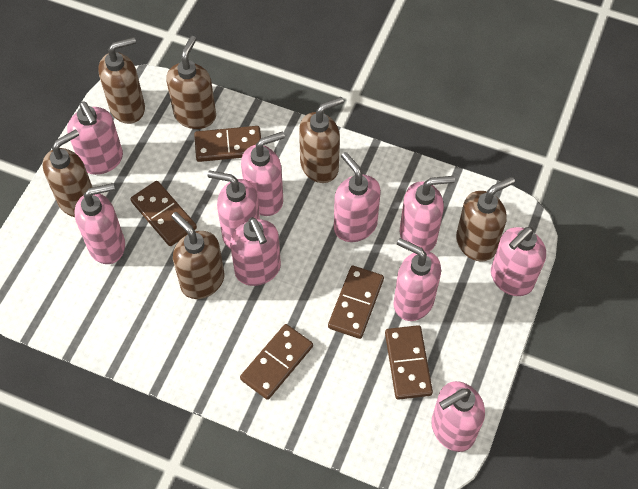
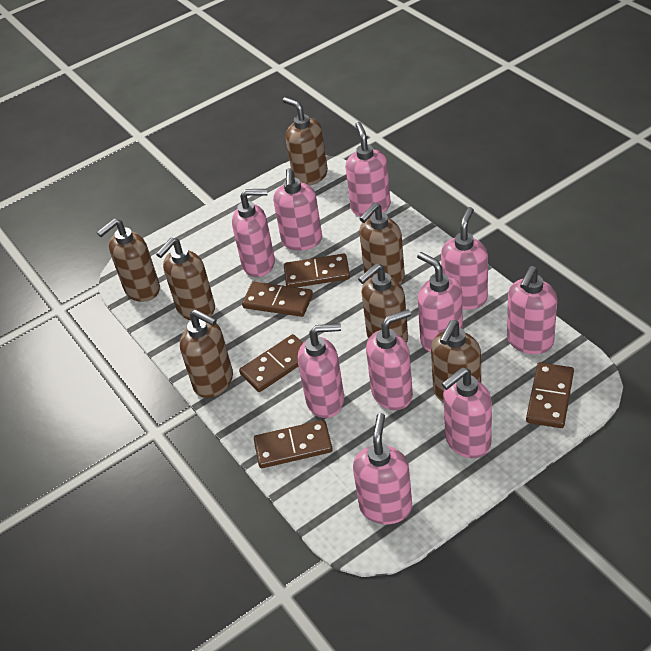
brown soap dispenser: [42,129,93,217] [98,37,145,124] [166,36,216,129] [171,212,224,299] [299,97,344,183] [456,177,515,262] = 6 -> [97,218,160,302] [156,238,215,320] [180,309,233,398] [283,97,328,186] [358,263,408,343] [360,203,405,284] [431,320,481,403] = 7

